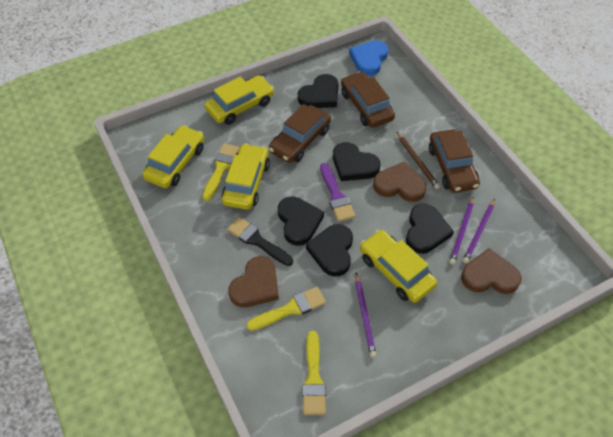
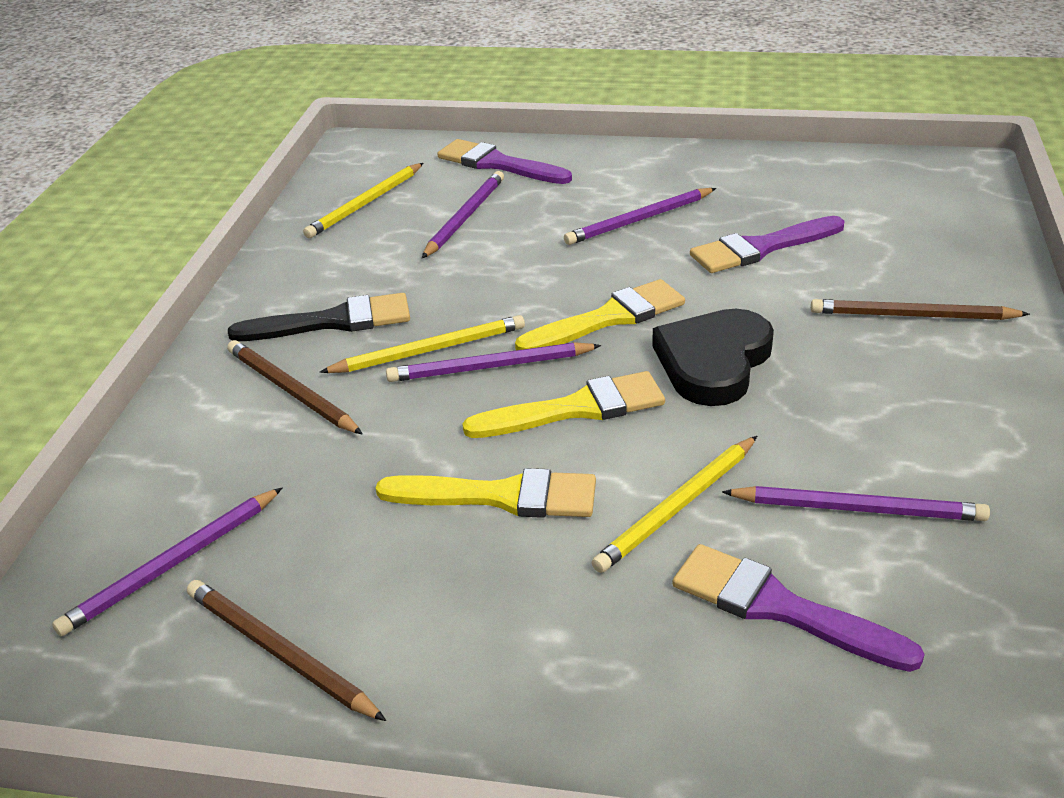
black heart: [278,196,324,246] [298,74,339,108] [306,224,353,276] [333,142,380,181] [406,204,454,254] = 5 -> [652,309,774,406] = 1
blue heart: [349,40,389,76] = 1 -> none = 0
brown car: [269,104,331,163] [341,71,395,128] [429,129,480,193] = 3 -> none = 0
brown heart: [228,256,279,307] [373,161,426,202] [461,248,521,294] = 3 -> none = 0
brown pencil: [397,132,440,189] = 1 -> [187,580,386,721] [227,340,363,434] [811,299,1030,320] = 3
purple brush: [320,163,355,222] = 1 -> [437,139,572,184] [672,544,925,672] [690,216,844,273] = 3
purple pencil: [355,273,376,357] [449,196,474,265] [463,199,495,263] = 3 -> [52,488,282,636] [386,342,602,382] [422,171,504,258] [564,188,716,245] [722,486,990,521] = 5
yellow car: [142,125,204,188] [205,75,274,125] [222,143,270,210] [360,230,437,303] = 4 -> none = 0
yellow pencil: none = 0 -> [303,163,423,238] [319,315,525,373] [591,436,757,573] = 3

